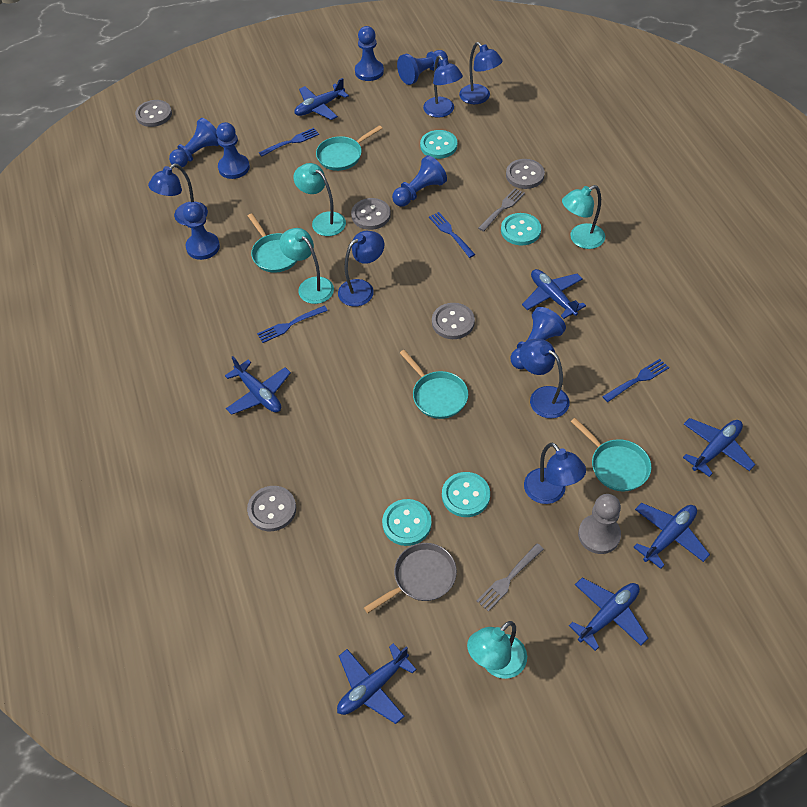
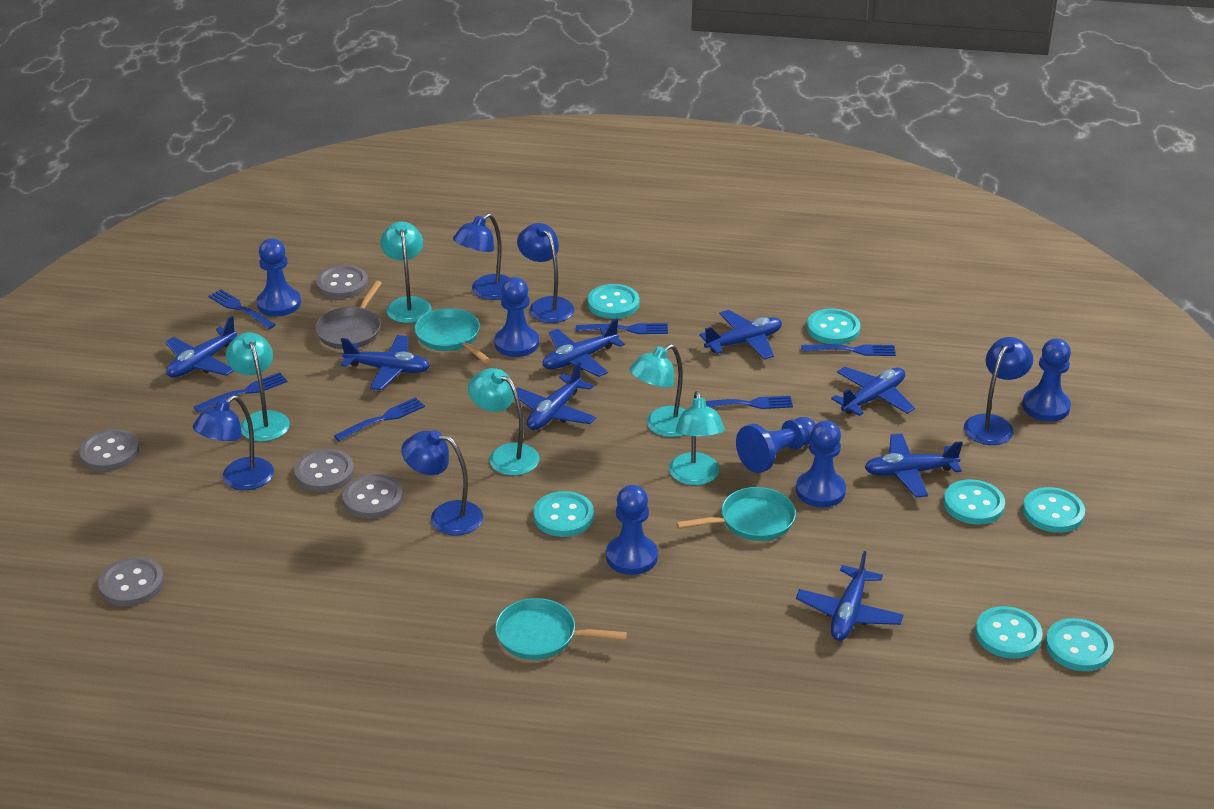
blue fork: [257,305,328,343] [259,128,319,157] [429,212,475,258] [602,359,669,402] = 4 -> [194,372,288,412] [208,289,276,329] [334,397,425,441] [576,323,668,334] [706,396,793,409] [801,344,896,356] = 6
blue lamp: [148,164,208,226] [338,231,384,307] [423,55,463,118] [459,42,503,104] [519,339,569,418] [524,442,586,504] = 6 -> [193,395,274,490] [401,430,483,536] [453,213,509,300] [517,223,574,323] [964,337,1033,445] = 5
blue pawn: [169,118,219,168] [183,202,220,260] [216,122,250,179] [355,26,384,81] [392,155,447,206] [397,50,448,85] [511,307,566,369] = 7 -> [257,239,301,317] [494,277,539,357] [606,485,658,575] [736,417,816,473] [796,420,846,508] [1022,338,1071,421] = 6
blue plane: [225,356,291,415] [294,78,349,120] [337,643,417,724] [522,269,586,319] [569,578,648,651] [633,503,710,569] [683,418,755,477] = 7 -> [165,316,238,378] [341,335,430,390] [516,362,596,430] [543,318,625,377] [699,310,782,360] [796,551,904,641] [831,367,915,416] [864,434,963,497] = 8
grey fork: [477,544,544,612] [478,188,525,232] = 2 -> none = 0
grey pawn: [578,494,621,554] = 1 -> none = 0
turquoise button: [382,499,431,546] [420,130,457,159] [442,472,490,517] [501,213,541,245] = 4 -> [533,491,594,537] [587,284,639,319] [807,309,860,345] [944,479,1005,525] [975,606,1043,659] [1023,487,1085,533] [1045,618,1114,671] = 7
turquoise lamp: [279,228,334,304] [293,163,346,236] [467,621,527,679] [562,185,605,249] = 4 -> [226,332,290,442] [380,221,431,323] [468,368,540,476] [629,344,685,437] [669,391,725,485] = 5
turquoise pan: [248,213,297,273] [316,125,383,171] [400,350,468,419] [571,418,651,491] = 4 -> [414,308,490,363] [495,598,627,660] [676,487,796,541] = 3

